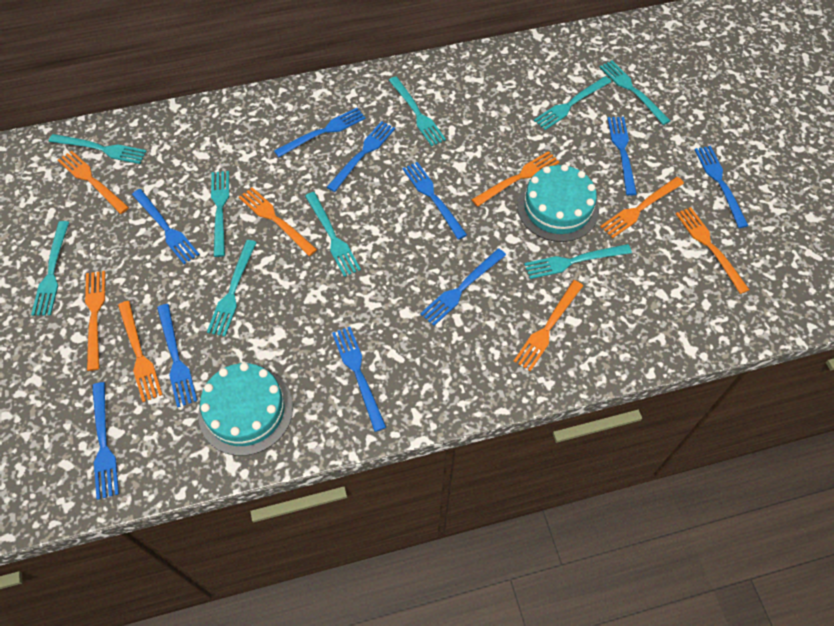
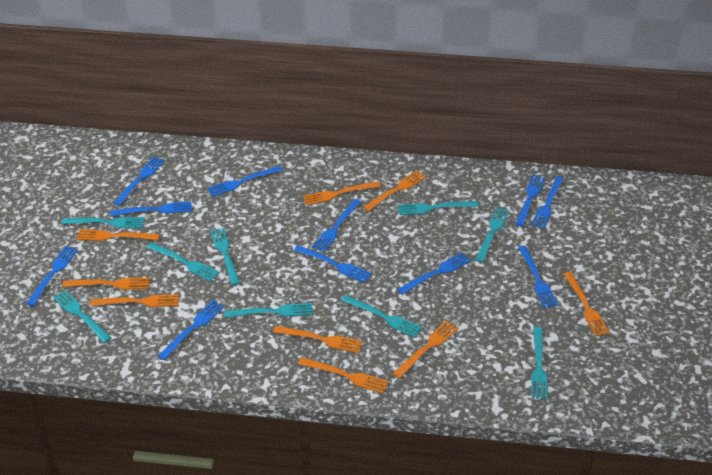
blue fork: [92,382,119,500] [132,189,200,264] [157,304,197,407] [274,108,366,157] [327,121,395,192] [332,327,386,432] [403,162,467,240] [420,248,506,326] [607,117,637,196] [694,146,749,228] = 10 -> [26,246,78,306] [110,201,192,216] [114,157,165,206] [158,300,224,360] [207,166,283,197] [294,245,372,283] [312,199,361,252] [397,253,471,295] [516,174,545,226] [518,246,558,308] [531,176,564,229] = 11
orange fork: [58,150,129,214] [85,271,105,371] [118,301,163,402] [239,187,317,256] [472,151,559,207] [514,280,583,371] [600,177,684,238] [676,207,750,294] = 8 -> [63,278,150,289] [76,229,160,241] [90,294,179,307] [273,326,363,353] [298,357,389,393] [303,181,381,205] [363,170,426,211] [393,320,458,378] [564,272,610,337] = 9
turquoise cake: [198,363,293,456] [517,164,599,242] = 2 -> none = 0

